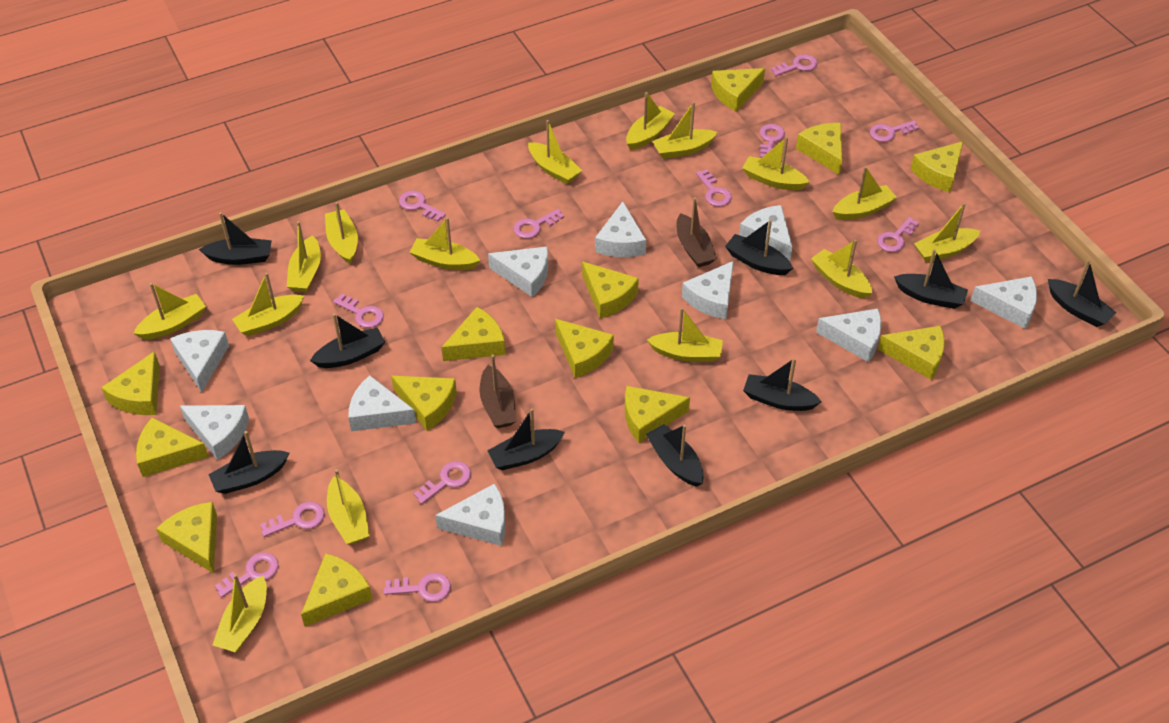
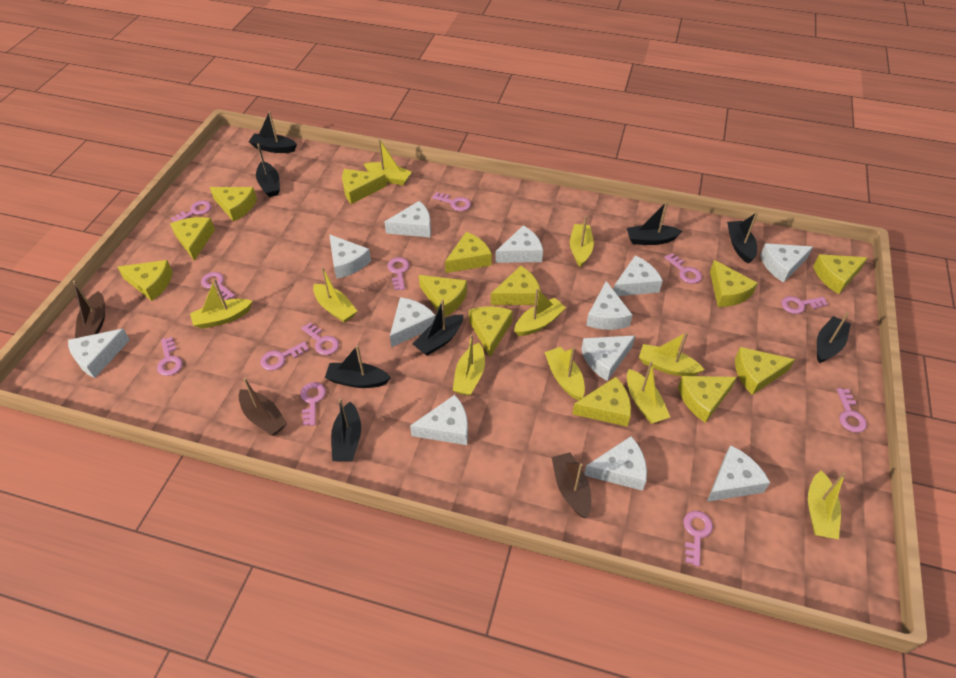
black boat: [199,212,272,265] [208,431,289,494] [310,314,385,368] [487,409,565,470] [646,424,704,487] [725,220,793,275] [743,358,822,411] [894,249,968,309] [1048,260,1116,327] = 9 -> [249,111,297,153] [256,143,280,197] [325,345,391,388] [331,398,361,462] [413,299,463,356] [627,202,682,245] [727,212,758,264] [817,312,851,363] = 8
brown boat: [479,354,516,428] [677,197,717,267] = 2 -> [73,280,105,338] [239,378,287,436] [552,452,591,518] = 3
white cheese: [170,330,229,393] [180,405,249,460] [348,375,416,431] [435,483,506,546] [488,247,548,297] [595,201,646,257] [682,261,734,319] [739,205,792,261] [816,308,881,362] [971,276,1037,329] = 10 -> [68,329,130,378] [329,234,371,279] [385,201,431,238] [390,297,435,347] [410,395,468,445] [495,225,543,263] [581,336,635,381] [584,436,647,491] [586,281,632,330] [613,256,663,296] [707,445,770,502] [760,243,813,283] = 12
yellow boat: [133,283,206,340] [213,574,267,652] [232,273,304,336] [287,221,321,292] [325,202,358,264] [327,469,370,545] [409,217,480,270] [528,120,582,184] [626,92,675,150] [647,308,723,362] [653,102,717,159] [742,137,809,190] [811,240,872,299] [832,166,897,220] [914,203,980,262] = 15 -> [190,279,252,329] [313,267,357,323] [364,139,412,185] [453,334,485,396] [514,289,566,336] [544,347,585,400] [570,216,594,267] [627,362,670,424] [639,332,704,376] [808,471,845,539] = 10

